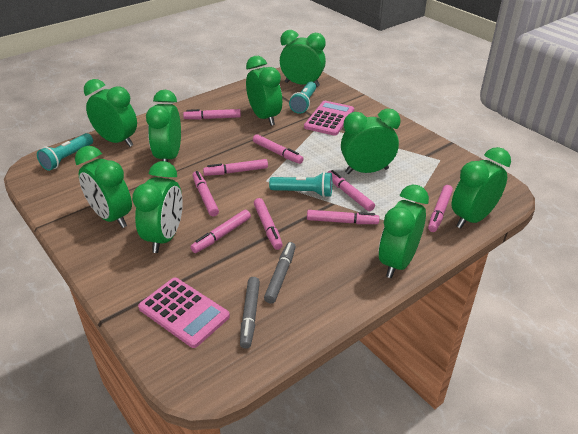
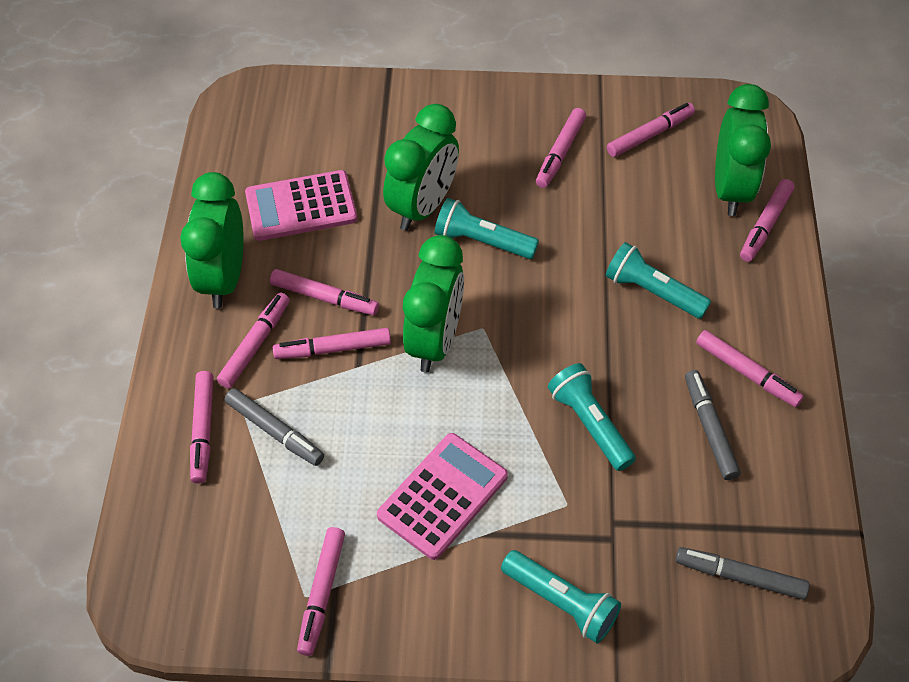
green clock: [75,146,132,228] [84,79,137,147] [132,161,183,253] [146,90,181,162] [246,56,282,126] [280,30,326,87] [341,109,401,174] [378,185,429,278] [452,147,511,229] = 9 -> [180,172,244,308] [383,104,459,231] [403,235,464,372] [715,84,771,216] = 4
grey marker: [240,277,260,349] [264,242,296,304] = 2 -> [225,388,324,466] [675,547,810,600] [685,370,741,480] = 3
turquoise flashlight: [37,133,93,171] [269,172,332,197] [289,81,316,114] = 3 -> [435,198,539,259] [501,550,621,644] [548,363,636,471] [606,242,711,319] = 4

